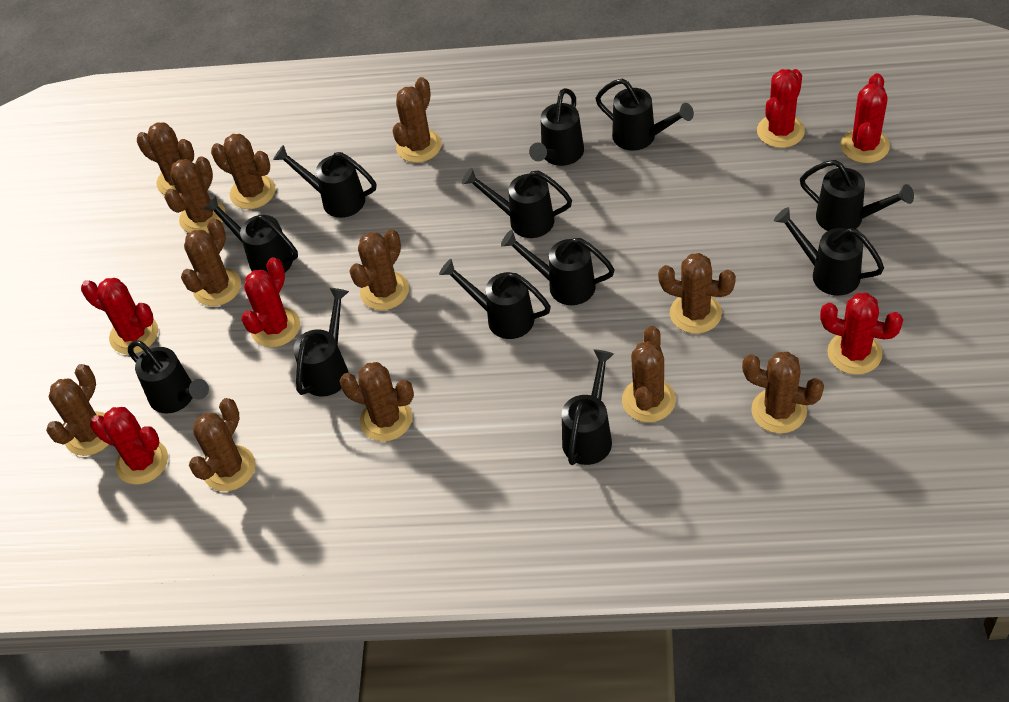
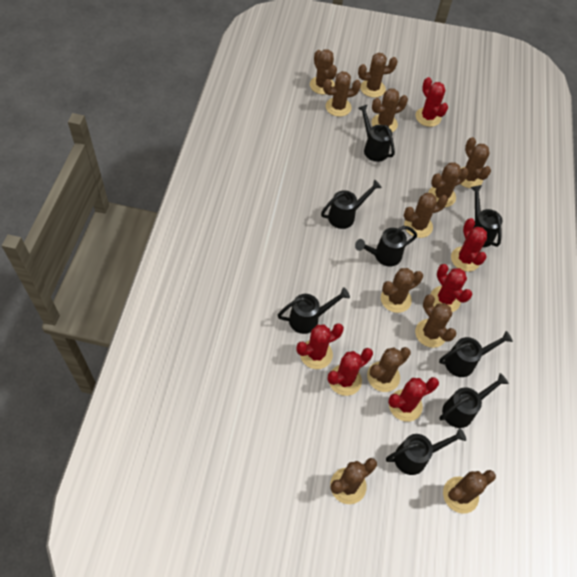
black watering can: [128,340,209,413] [204,196,298,274] [273,145,376,218] [293,288,349,397] [439,259,551,339] [462,168,572,238] [501,230,615,305] [529,88,584,166] [562,350,614,465] [596,79,694,151] [774,207,884,296] [800,160,914,231] = 12 -> [278,287,350,334] [321,179,382,229] [355,226,417,266] [358,104,395,162] [386,428,466,475] [439,331,513,377] [439,373,509,428] [471,185,502,247] = 8

